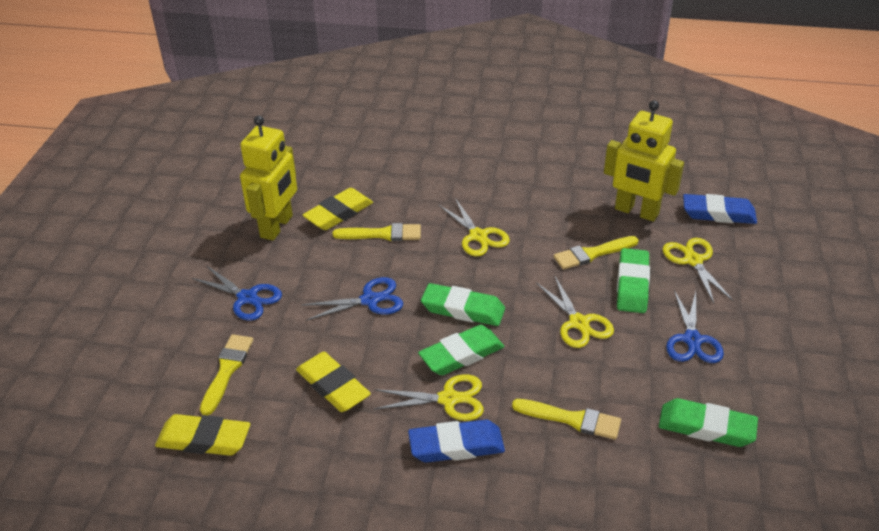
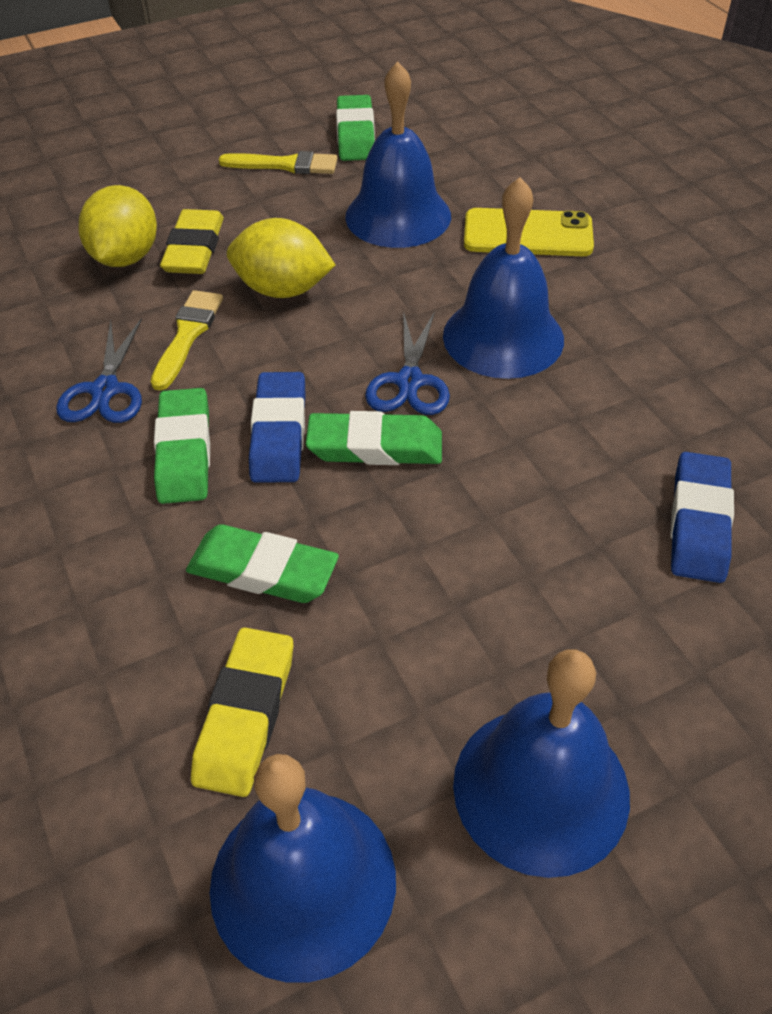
blue bell: none = 0 -> [210,754,396,983] [345,61,451,248] [443,177,564,379] [453,649,630,878] = 4
blue scissors: [192,265,282,321] [302,277,403,321] [666,290,724,363] = 3 -> [56,318,142,423] [365,311,450,415] = 2
yellow brush: [200,334,253,415] [332,223,421,241] [512,399,621,440] [553,236,639,270] = 4 -> [151,290,223,391] [219,151,338,174] = 2
yellow eraser: [155,414,250,456] [296,352,371,412] [303,188,373,230] = 3 -> [160,209,224,274] [191,627,293,797] = 2
yellow lemon: none = 0 -> [79,185,157,267] [227,218,335,298] = 2
yellow phone: none = 0 -> [464,208,594,256] = 1
yellow robot: [240,116,297,241] [604,100,684,222] = 2 -> none = 0
yellow scissors: [374,374,484,421] [439,198,510,256] [536,277,614,348] [662,238,734,304] = 4 -> none = 0

